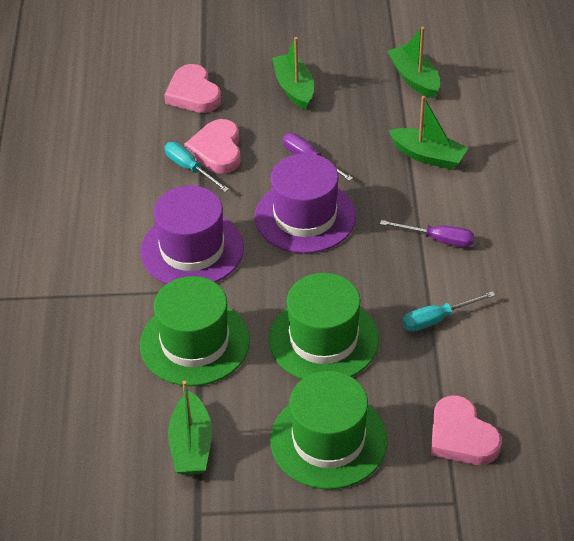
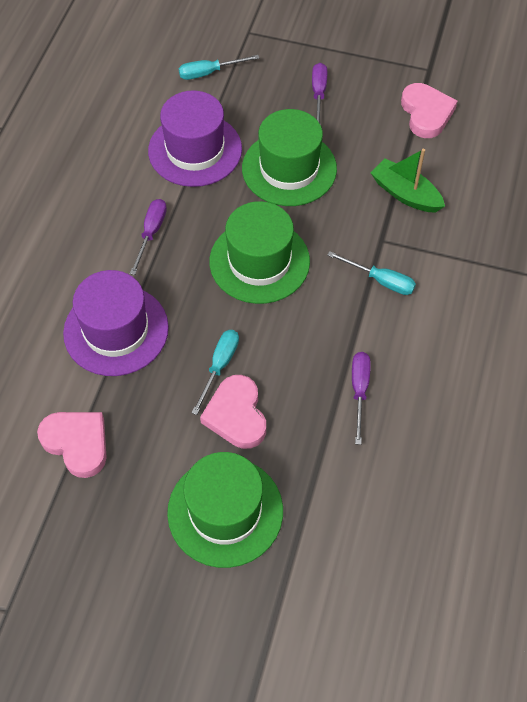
green boat: [168,381,212,475] [272,37,314,110] [387,27,440,98] [388,96,468,170] = 4 -> [371,149,445,213] = 1
purple screwdriver: [283,133,353,181] [380,220,474,247] = 2 -> [130,199,167,275] [312,63,327,125] [352,352,371,445] = 3
turquoise screwdriver: [165,142,229,192] [402,291,495,331] = 2 -> [179,55,259,80] [192,330,239,415] [327,251,416,295] = 3

